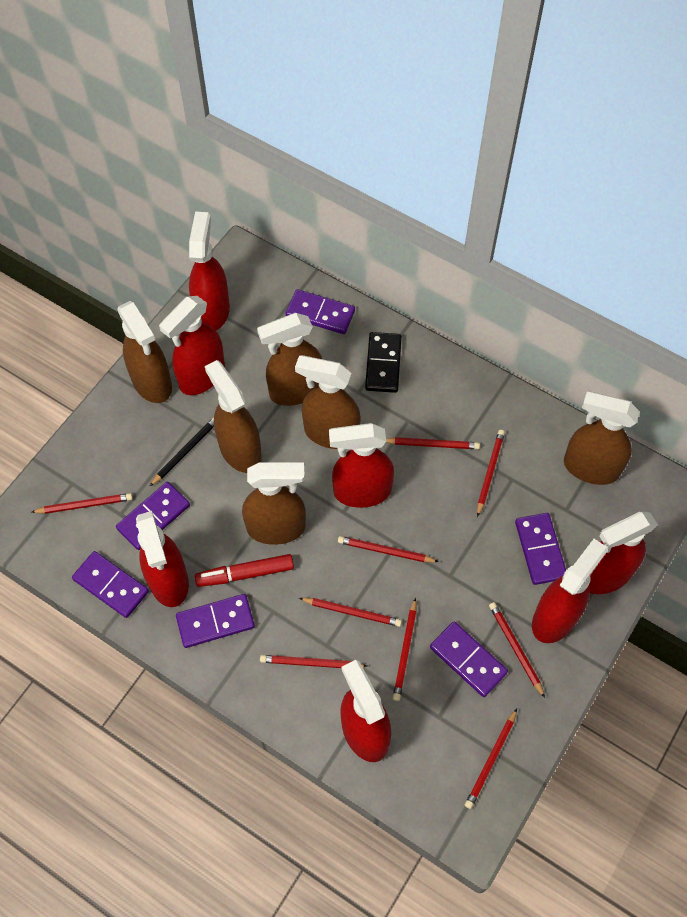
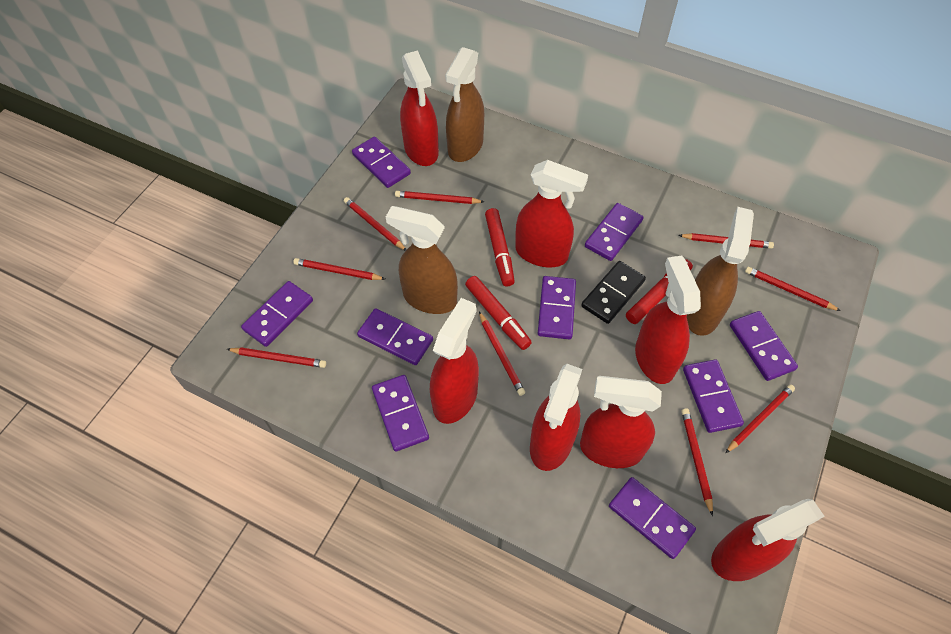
black pencil: [149,417,214,487] = 1 -> none = 0
brown spray bottle: [117,301,172,403] [205,360,262,473] [242,462,306,545] [257,313,322,406] [295,355,361,449] [564,391,640,485] = 6 -> [386,206,458,314] [445,47,484,162] [687,207,754,336] = 3
purple domino: [72,551,149,618] [116,482,190,550] [176,594,255,648] [286,289,355,334] [430,622,508,697] [515,513,566,585] = 6 -> [241,281,313,347] [352,137,411,188] [357,308,433,365] [372,375,429,452] [538,276,576,339] [585,203,644,261] [609,477,696,559] [683,359,744,433] [730,311,798,381] = 9
red marker: [195,554,294,587] = 1 -> [465,276,532,350] [485,208,515,286] [626,259,693,324] = 3

